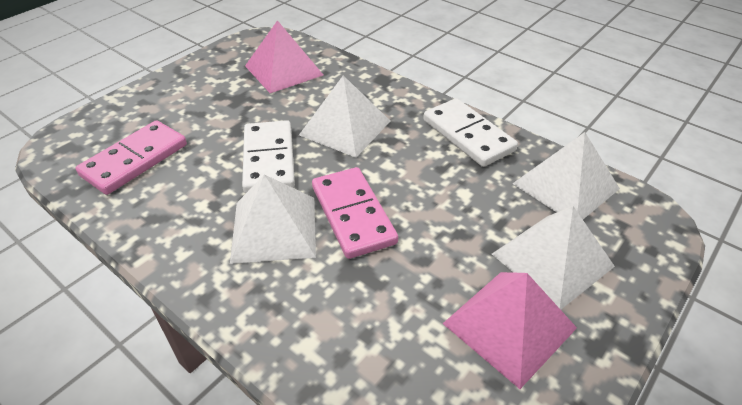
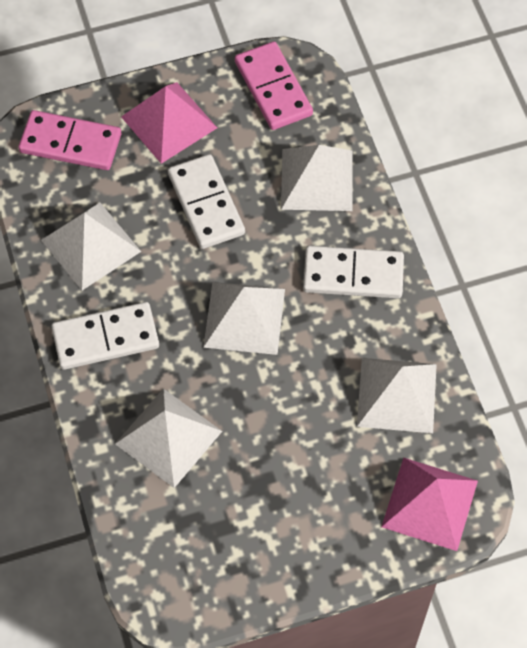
white domino: [242,120,295,193] [423,98,518,167] = 2 -> [51,302,159,370] [168,154,245,249] [303,246,404,298] = 3
white pyramid: [230,174,316,264] [299,75,390,158] [492,206,615,310] [512,132,620,219] = 4 -> [41,202,141,291] [115,388,222,488] [203,282,285,355] [281,145,352,211] [357,358,437,433] = 5

